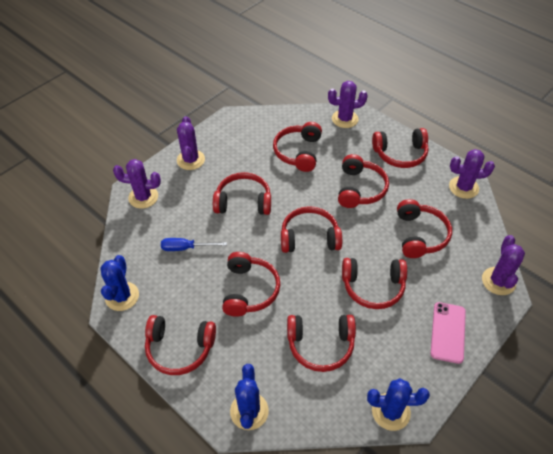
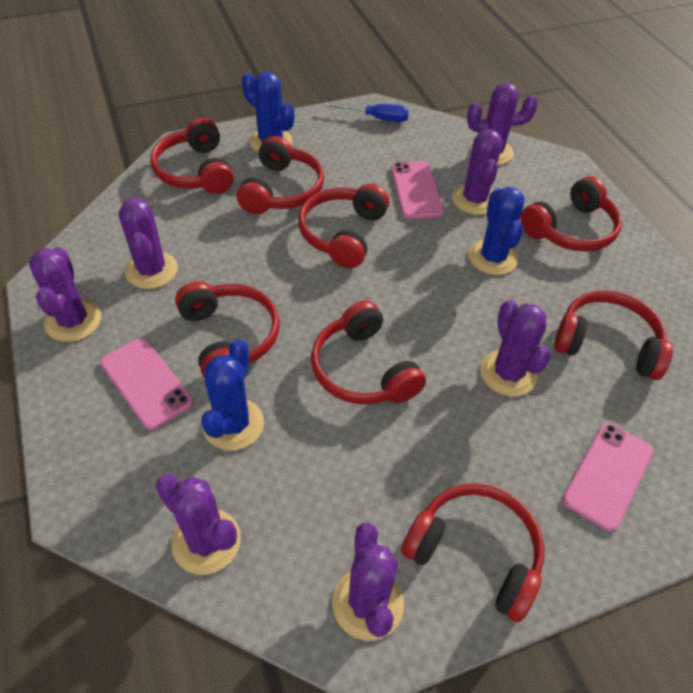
pink phone: [431,302,466,364] = 1 -> [100,338,193,430] [391,161,444,219] [562,423,654,532] = 3
purple cactus: [113,159,161,209] [177,116,205,170] [328,81,368,128] [449,149,495,199] [482,235,525,295] = 5 -> [29,247,101,342] [118,198,178,289] [155,474,241,575] [332,522,404,641] [452,129,503,215] [467,83,538,165] [480,300,551,396] = 7
red headphones: [145,315,216,375] [213,172,271,215] [222,252,280,317] [273,122,322,172] [281,206,342,253] [287,315,356,372] [338,154,389,208] [342,258,407,309] [372,128,429,168] [397,199,452,258] = 10 -> [150,118,234,194] [175,281,280,378] [237,136,324,214] [298,184,389,268] [311,300,426,404] [401,483,545,622] [521,176,622,252] [554,291,673,380] = 8

